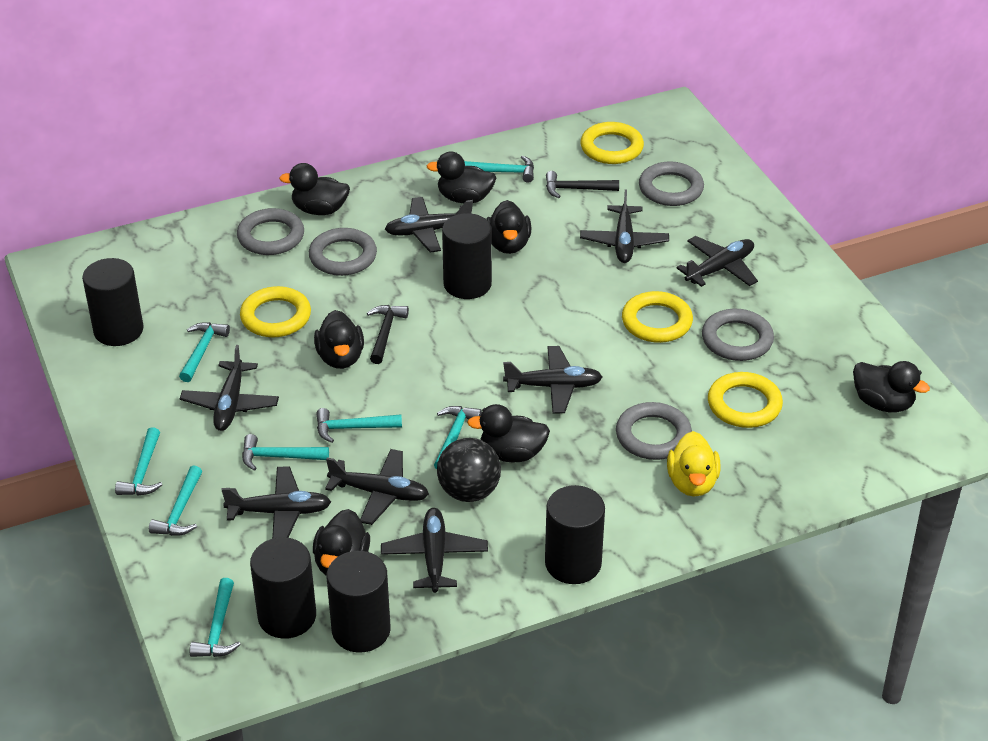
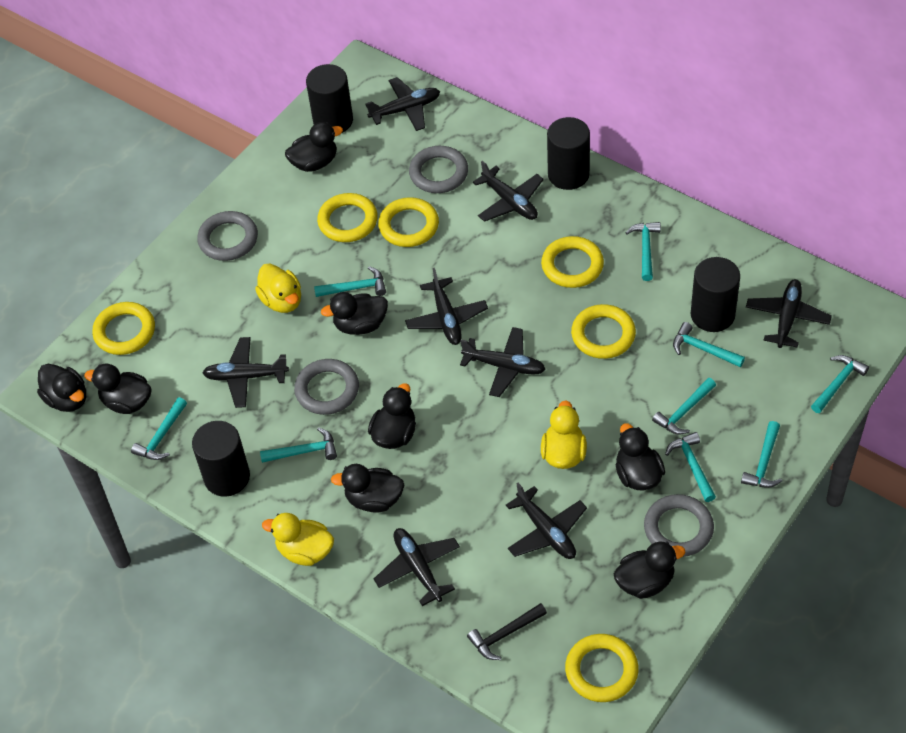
black ball: [437,438,501,502] = 1 -> none = 0
black cylinder: [82,258,143,346] [250,537,316,639] [327,551,391,653] [442,213,492,299] [545,485,605,584] = 5 -> [192,421,250,497] [306,64,353,133] [547,117,590,190] [690,257,740,332] = 4
black duck: [279,163,350,215] [313,509,370,576] [314,310,364,369] [427,151,496,203] [467,404,550,463] [486,200,531,254] [853,361,930,413] = 7 -> [37,364,86,412] [84,364,152,414] [285,122,343,172] [321,292,388,335] [331,464,405,513] [368,384,416,449] [614,542,685,599] [615,423,665,491] = 8
black hammer: [367,305,409,364] [546,171,619,198] = 2 -> [467,603,547,660] = 1
grey ring: [237,208,304,255] [309,228,377,276] [616,402,692,460] [639,161,704,206] [702,309,774,361] = 5 -> [197,211,258,261] [294,359,359,415] [409,146,468,193] [644,494,714,557] = 4
turquoise hammer: [115,427,162,495] [149,465,202,536] [179,322,230,382] [189,578,241,657] [242,434,329,471] [316,408,402,443] [434,406,482,469] [464,155,534,183] = 8 -> [131,397,187,460] [260,427,337,463] [314,266,386,297] [625,222,661,281] [652,378,716,435] [665,432,716,502] [673,322,745,367] [741,421,782,488] [811,355,869,413] = 9
yellow duck: [667,431,720,497] = 1 -> [255,263,301,313] [262,513,334,566] [541,400,587,469] = 3
yellow ring: [240,286,311,337] [581,122,644,164] [622,291,693,343] [708,372,783,428] = 4 -> [92,302,155,355] [317,193,378,242] [378,197,439,247] [541,236,604,288] [565,634,639,702] [571,304,636,359] = 6

